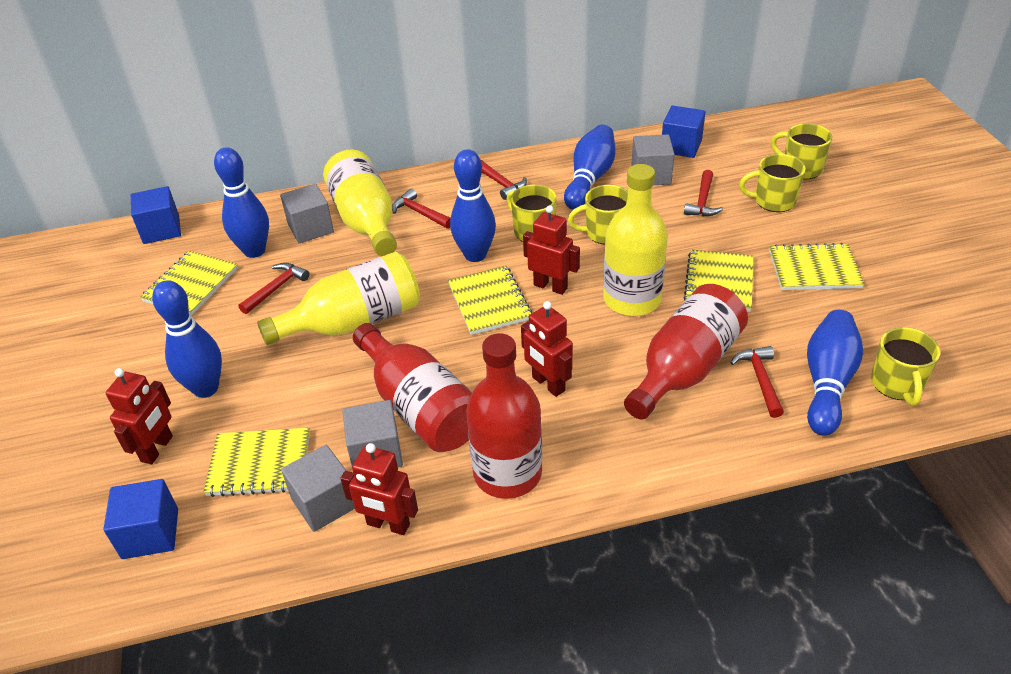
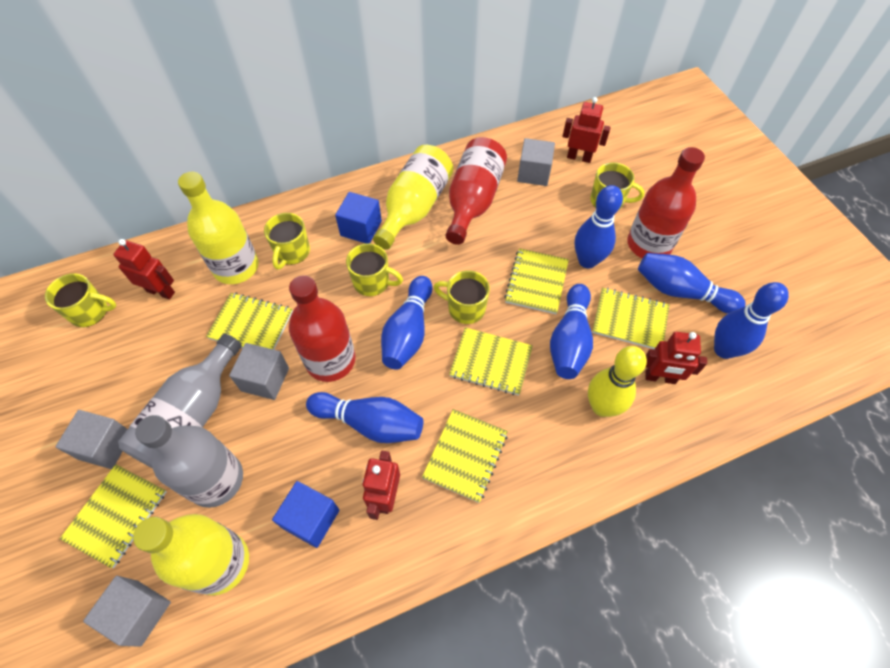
blue bowling pin: [152,281,222,398] [214,147,269,258] [450,149,496,262] [564,125,616,210] [807,310,863,436] = 5 -> [306,392,423,443] [381,276,432,370] [550,284,593,379] [575,185,623,269] [638,253,746,314] [714,282,789,359] = 6
blue cube: [103,479,178,559] [131,186,181,244] [662,105,705,158] = 3 -> [272,481,339,548] [335,192,382,243] = 2
grey bottle: none = 0 -> [118,334,242,468] [135,415,243,508] = 2
red hammer: [238,263,309,314] [392,189,450,229] [480,159,527,200] [684,170,723,216] [730,346,784,418] = 5 -> none = 0
yellow bowling pin: none = 0 -> [588,346,647,417] = 1
yellow notebook: [140,251,238,316] [203,428,310,497] [448,266,532,335] [684,250,754,312] [769,243,864,290] = 5 -> [60,464,167,568] [206,293,293,350] [422,409,508,503] [449,327,533,395] [504,248,569,314] [592,288,670,349] = 6

